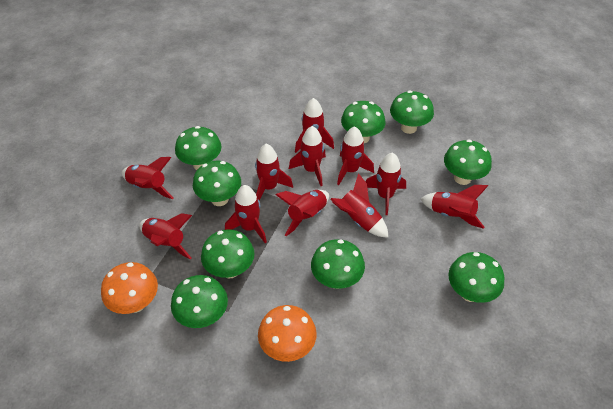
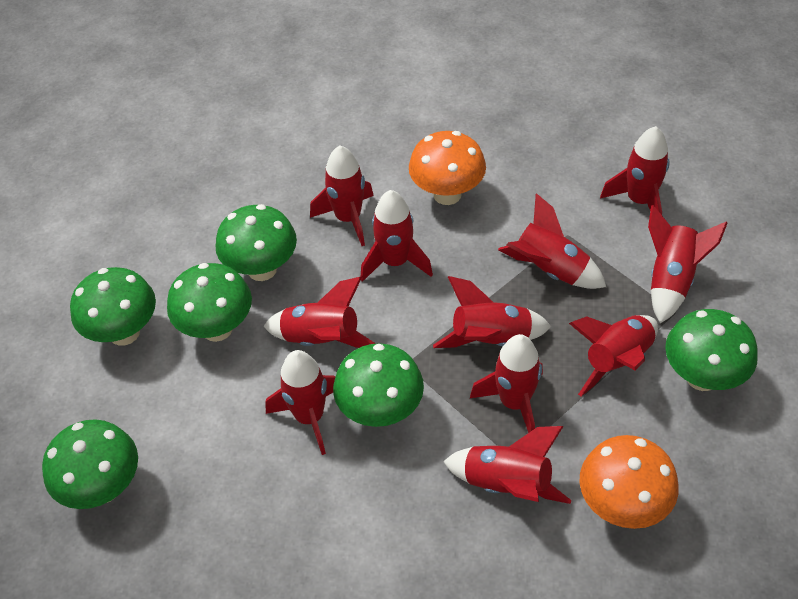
green mushroom: [171,275,228,328] [175,126,221,170] [193,161,241,206] [201,229,255,279] [311,239,365,289] [341,101,385,143] [390,91,434,134] [444,140,492,185] [448,252,504,303] = 9 -> [42,419,138,509] [70,267,156,346] [167,263,252,342] [216,204,297,281] [333,343,424,427] [665,309,758,391] = 6

